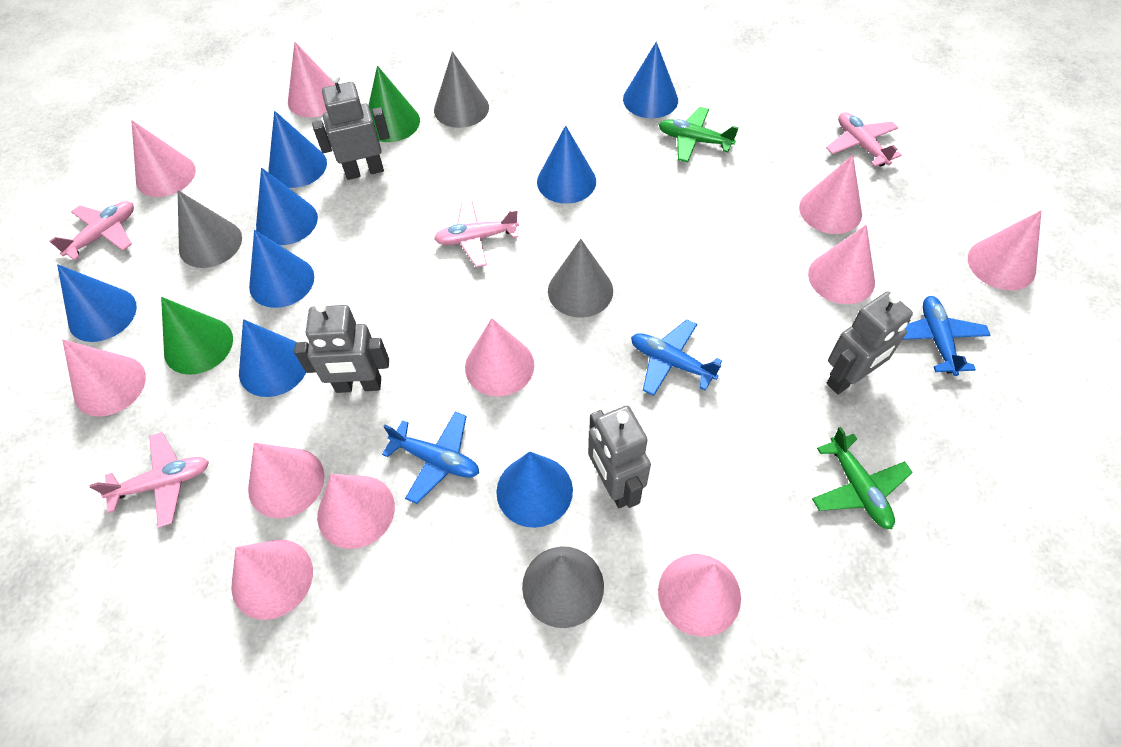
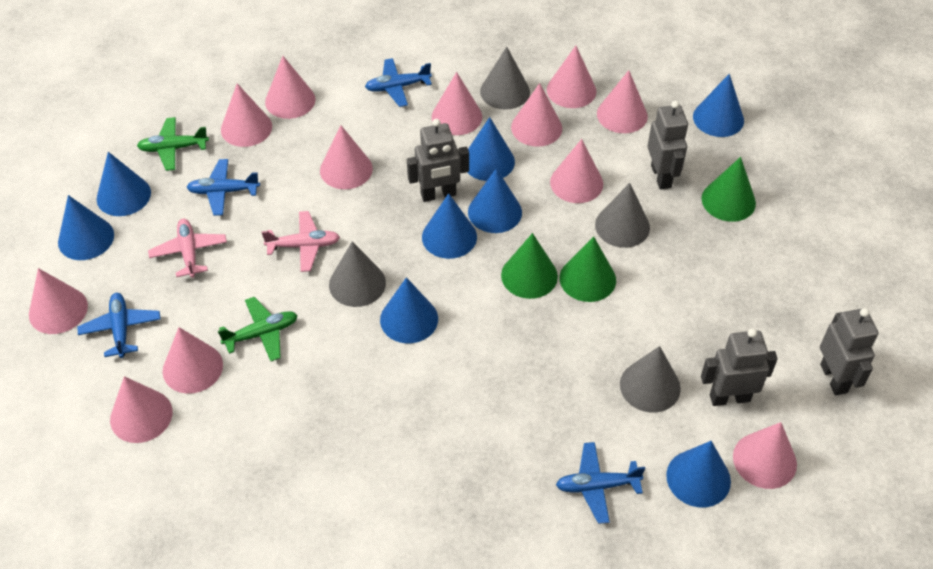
blue plane: [382,412,479,504] [631,319,722,396] [903,296,990,376] = 3 -> [77,293,161,358] [186,159,260,216] [365,58,432,107] [556,442,645,524] = 4
green cone: [161,297,233,375] [368,66,420,142] = 2 -> [501,233,558,299] [560,236,616,302] [702,157,756,222] = 3
pink cone: [62,339,146,417] [131,120,196,197] [231,540,313,620] [248,443,325,518] [288,42,335,117] [317,474,395,549] [465,318,534,396] [658,554,741,637] [799,155,862,234] [808,225,875,304] [968,211,1041,290] = 11 -> [29,268,88,334] [110,376,173,443] [163,327,223,394] [221,83,272,147] [265,56,316,119] [320,126,373,189] [432,72,482,135] [511,83,562,147] [547,46,596,108] [550,139,603,203] [597,70,648,133] [733,422,797,489] = 12
pink plane: [50,201,134,260] [89,432,209,528] [434,200,519,267] [826,112,902,167] = 4 -> [148,219,227,278] [262,211,340,272] = 2

